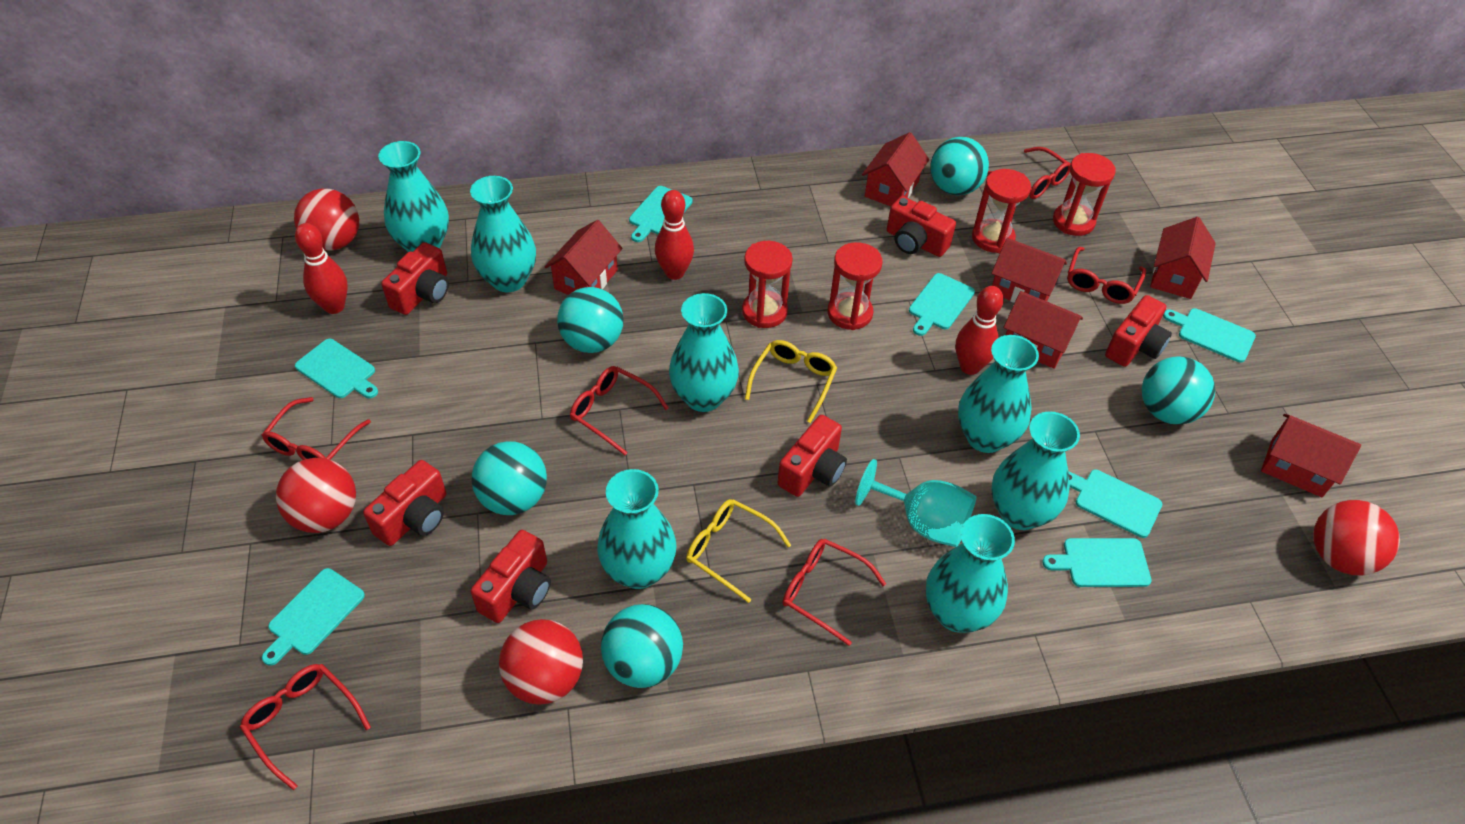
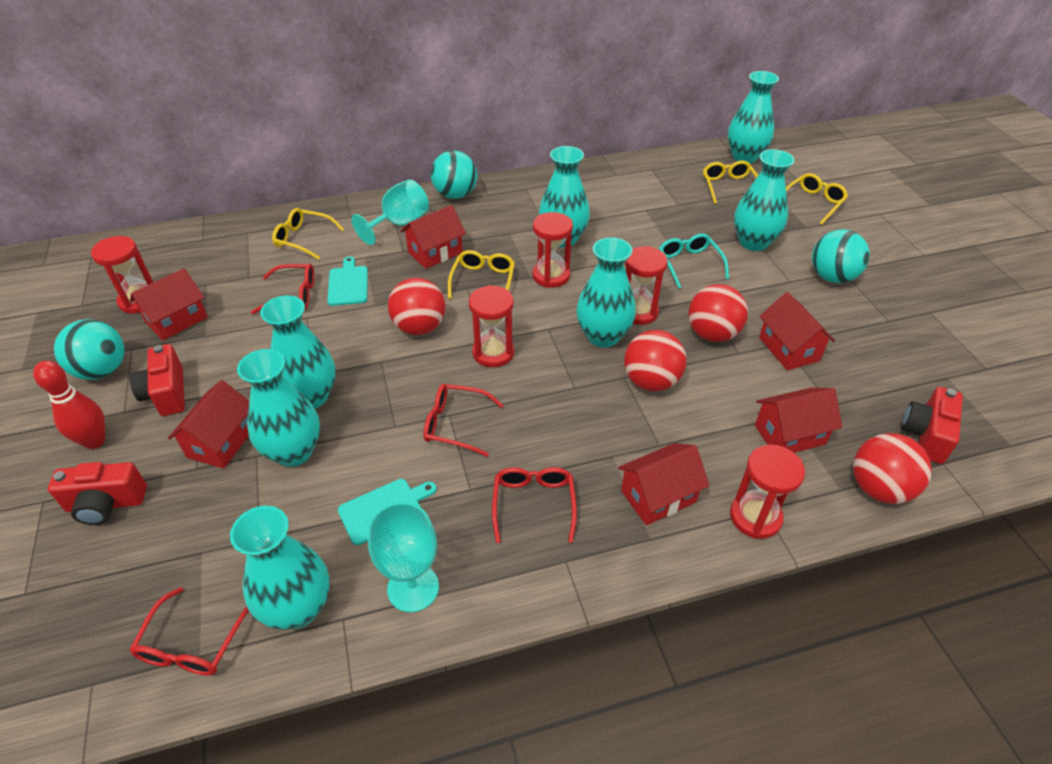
red bowling pin: [295,223,348,314] [655,190,694,280] [956,286,1004,375] = 3 -> [33,360,105,449] = 1
red camera: [363,460,446,546] [381,242,449,315] [471,530,551,623] [777,415,847,497] [887,196,956,257] [1105,295,1172,367] = 6 -> [48,462,147,525] [130,344,185,416] [902,387,963,464] = 3
red glasses: [240,664,371,790] [262,397,371,460] [570,366,669,455] [782,539,886,646] [987,147,1071,199] [1067,247,1146,304] = 6 -> [130,587,249,676] [251,264,315,314] [423,384,504,457] [492,467,577,543] = 4
red hourglass: [742,241,793,328] [828,242,882,330] [972,169,1031,253] [1053,153,1116,236] = 4 -> [91,236,153,314] [469,285,514,367] [532,212,573,288] [625,246,668,325] [730,445,805,539] = 5
turquoise ball: [472,441,547,515] [557,287,624,353] [601,604,683,688] [930,137,989,195] [1142,356,1215,425] = 5 -> [54,319,124,380] [431,151,477,199] [812,229,870,283] = 3
turquoise cutting board: [262,568,365,666] [295,339,378,398] [629,186,693,242] [909,273,975,336] [1042,538,1152,587] [1068,470,1162,538] [1163,308,1256,363] = 7 -> [327,256,368,306] [338,479,437,545] = 2
turquoise glasses: none = 0 -> [659,233,729,289] = 1
turquoise goblet: [855,459,977,547] = 1 -> [351,180,429,245] [368,502,439,612] = 2
yellow glasses: [686,499,791,603] [745,340,837,423] = 2 -> [272,208,345,260] [448,250,515,299] [703,160,758,204] [786,173,848,225] = 4

